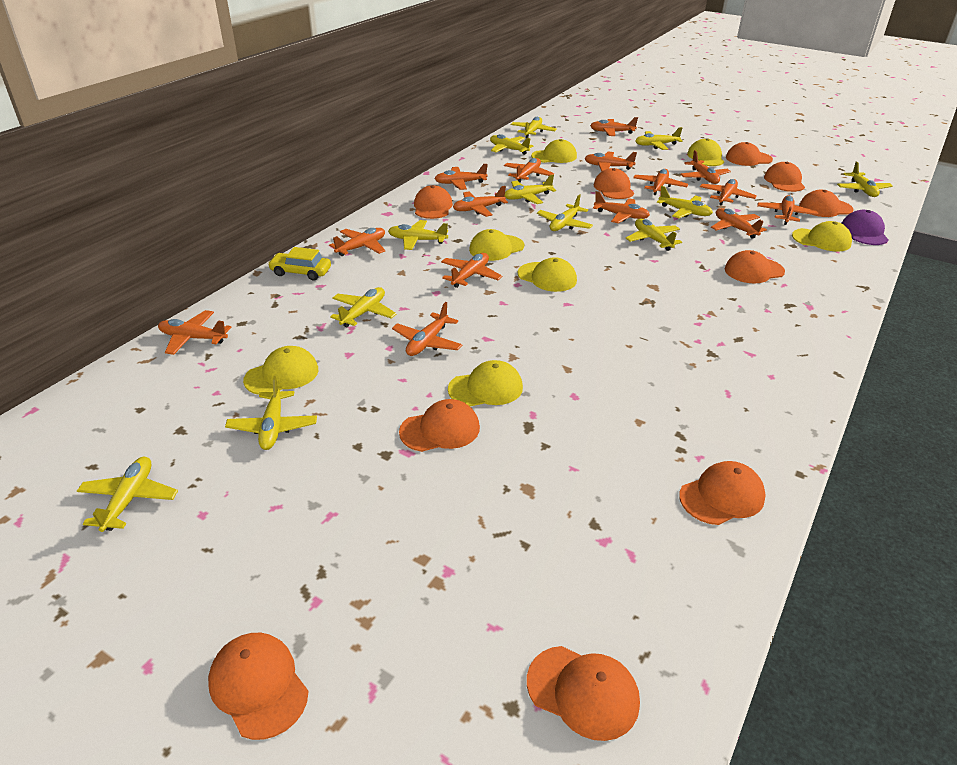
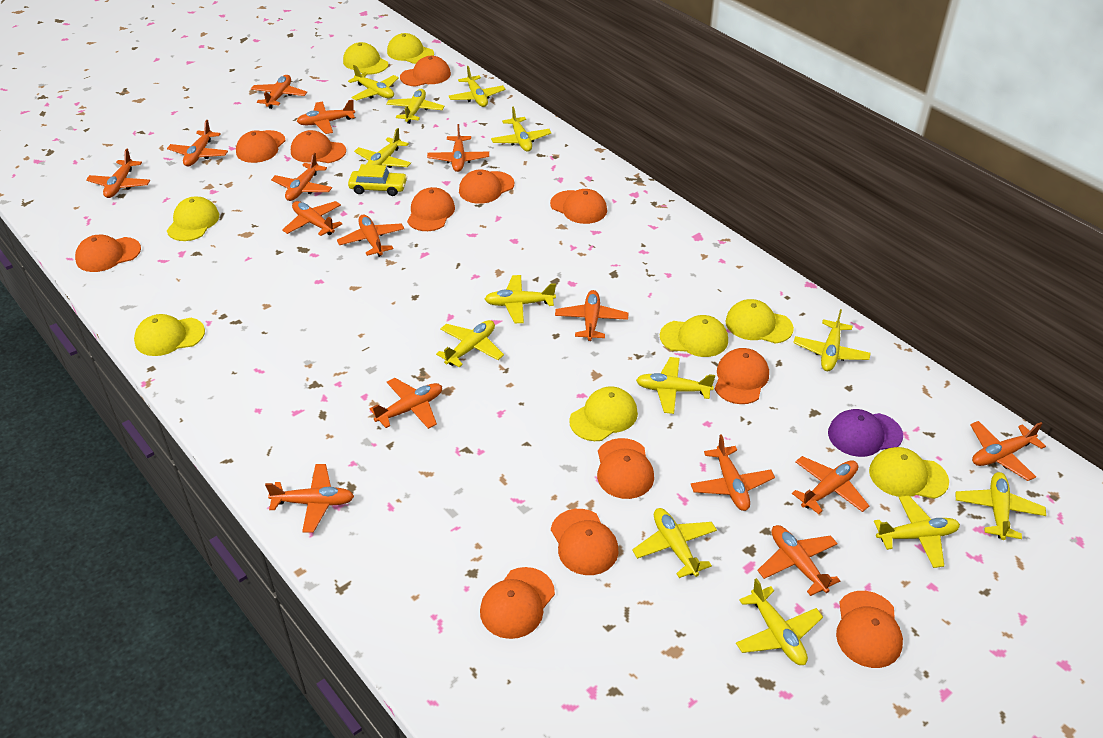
orange cap: [208,633,308,740] [399,399,480,452] [414,185,453,219] [527,646,640,741] [593,168,634,199] [679,461,766,525] [725,250,785,284] [726,142,773,166] [764,162,805,192] [799,190,853,217] = 10 -> [75,235,141,272] [236,130,286,163] [291,130,346,163] [400,56,451,87] [407,187,455,231] [459,169,514,204] [480,567,555,639] [550,189,607,224] [551,509,618,575] [597,438,654,499] [715,348,769,404] [836,591,903,668] = 12
yellow cap: [243,346,318,395] [448,360,523,407] [469,229,524,261] [518,257,577,292] [531,139,577,163] [687,138,724,166] [792,221,852,251] = 7 -> [134,314,205,356] [167,197,219,241] [343,42,388,75] [387,33,434,64] [569,386,638,441] [660,315,728,357] [725,299,794,344] [869,447,949,499] = 8
yellow plane: [77,457,178,532] [225,376,317,450] [330,287,397,327] [388,220,448,250] [490,134,534,155] [504,175,556,204] [511,117,557,138] [537,194,593,231] [626,219,682,251] [635,127,682,150] [657,186,713,218] [837,162,893,197] = 12 -> [348,65,399,101] [354,128,411,168] [386,89,445,124] [436,320,504,368] [448,66,506,107] [485,275,556,323] [491,107,551,152] [632,508,717,578] [636,357,715,414] [736,578,823,665] [793,309,871,371] [874,495,960,568] [955,472,1046,540] = 13

